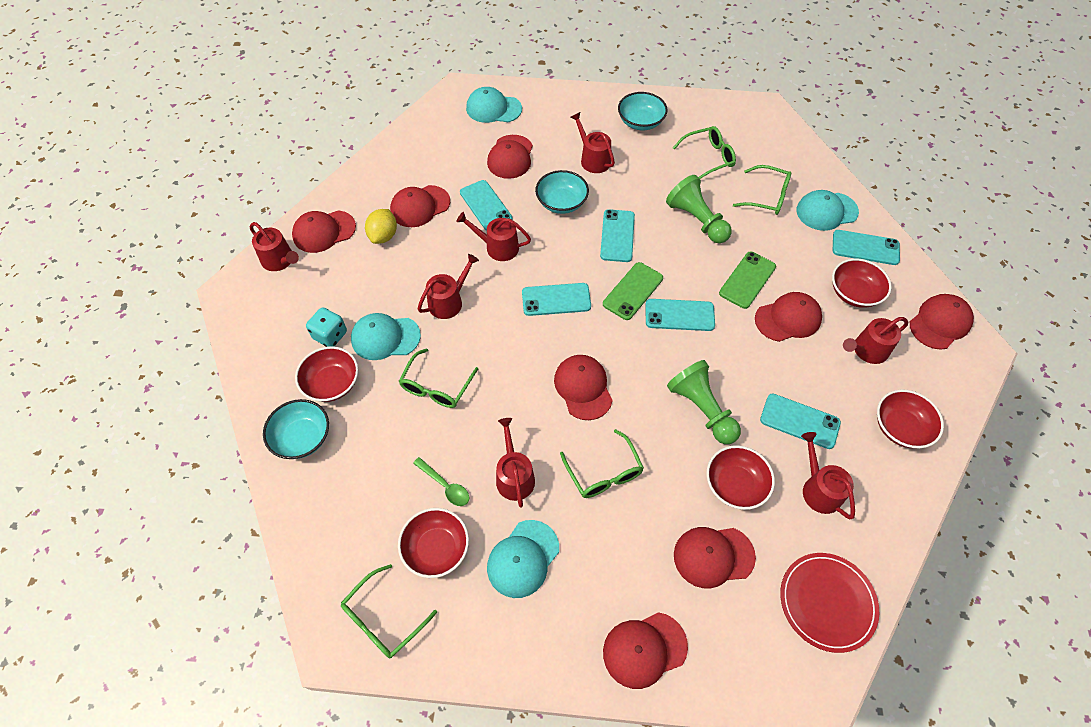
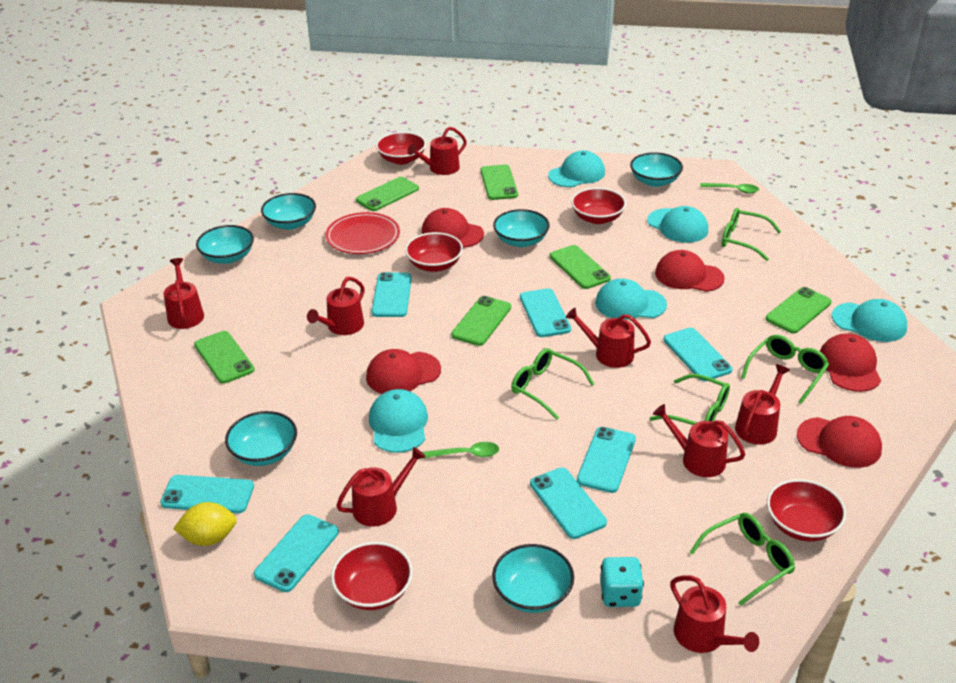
green pawn: [666,175,732,243] [667,360,741,444] = 2 -> none = 0
green phone: [603,262,663,320] [719,252,776,309] = 2 -> [194,331,254,384] [356,177,419,211] [451,296,511,346] [480,165,518,200] [549,245,611,289] [766,287,832,334] = 6
green spoon: [413,457,469,506] = 1 -> [422,442,499,459] [700,183,759,194] = 2
red cap: [292,210,356,253] [390,185,450,227] [487,135,533,179] [554,355,613,420] [603,612,688,689] [674,527,756,588] [755,292,822,342] [910,294,974,350] = 8 -> [366,349,441,394] [422,208,484,248] [655,250,725,292] [797,416,882,468] [820,333,881,392] = 5
red watering can: [250,222,299,271] [417,254,479,319] [456,212,531,261] [496,418,535,508] [571,112,615,173] [801,432,855,519] [843,317,908,364] = 7 -> [163,258,204,329] [307,277,365,335] [336,447,426,527] [407,127,467,175] [566,308,651,368] [653,404,745,477] [670,575,759,653] [735,364,790,445] = 8
turquoise bowl: [263,399,329,459] [535,170,589,214] [618,92,667,130] = 3 -> [196,225,254,264] [225,411,297,466] [261,193,316,230] [492,544,574,613] [493,209,550,247] [630,152,683,187] = 6
turquoise cap: [351,313,421,360] [466,87,522,123] [487,520,559,598] [797,190,859,231] = 4 -> [369,389,428,453] [548,151,605,187] [595,279,667,320] [647,206,708,243] [832,299,907,342] = 5
turquoise phone: [460,180,513,231] [522,283,591,316] [600,209,635,262] [646,299,715,331] [760,394,841,449] [833,230,900,265] = 6 -> [160,475,254,513] [254,514,339,592] [372,272,412,317] [520,288,571,337] [530,468,607,539] [577,427,636,493] [663,328,732,381] = 7

